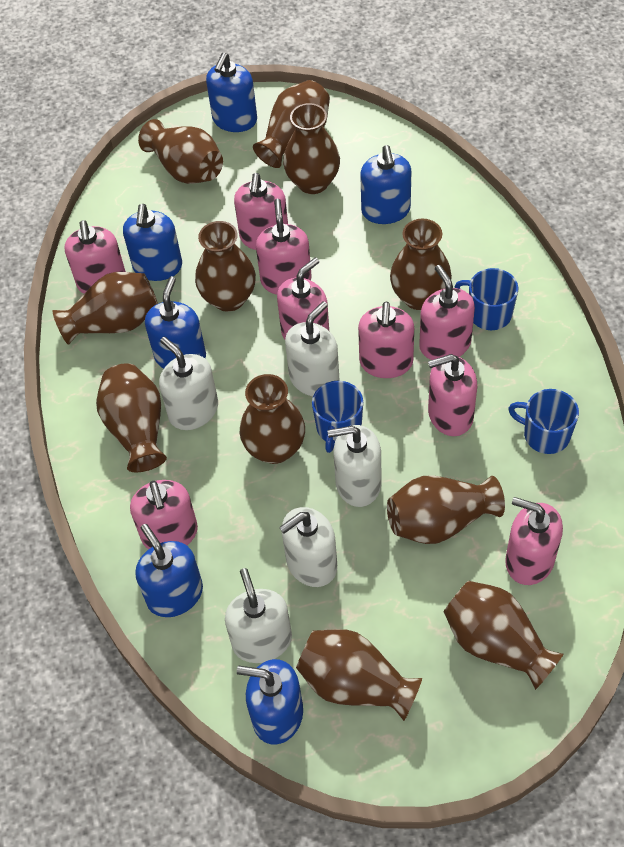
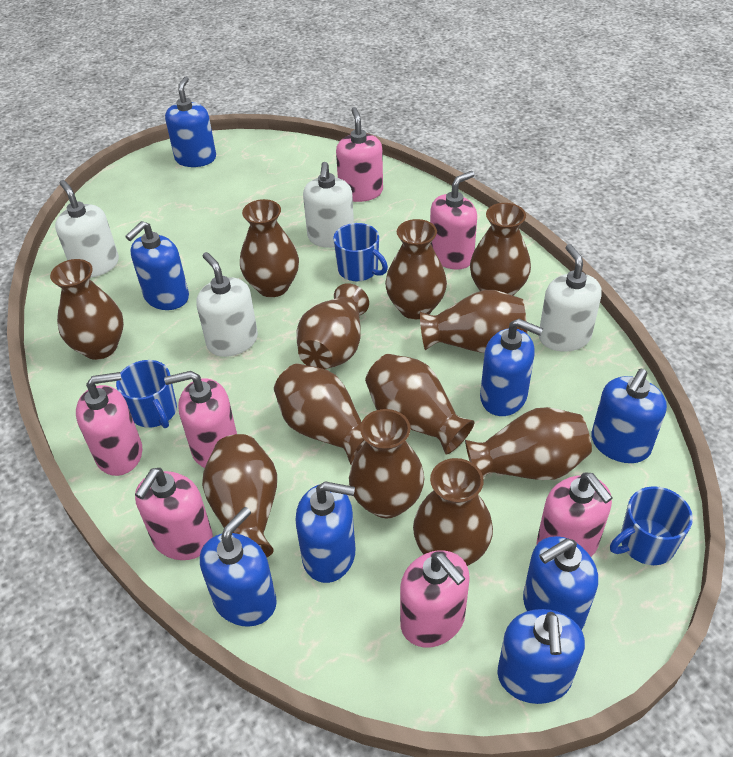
blue soap dispenser: [123,204,182,281] [135,524,203,617] [145,276,206,369] [206,53,257,132] [237,659,303,745] [360,145,411,224] = 6 -> [125,221,189,310] [165,77,216,167] [200,507,277,627] [295,481,356,583] [480,319,543,416] [497,609,585,704] [523,536,598,630] [591,369,667,463] = 8
brown vase: [53,272,158,345] [96,363,167,472] [138,119,223,184] [195,221,256,312] [240,374,305,464] [253,80,330,168] [283,103,340,194] [296,629,422,721] [387,476,505,544] [390,219,452,310] [443,581,564,690] = 11 -> [50,259,124,360] [202,434,277,557] [240,199,299,297] [274,363,366,464] [296,284,369,369] [349,409,424,518] [365,354,475,454] [385,219,447,319] [413,458,493,566] [420,290,528,353] [465,407,592,480] [470,203,531,296] = 12
pink soap dispenser: [65,220,126,294] [130,480,198,549] [234,173,288,250] [256,199,311,295] [277,257,329,339] [358,301,414,378] [419,265,475,360] [428,354,477,436] [505,497,563,585] = 9 -> [76,372,142,476] [135,468,213,560] [164,371,237,468] [336,107,383,202] [400,550,470,648] [430,171,477,270] [537,472,613,557] = 7
white soap dispenser: [159,337,218,430] [225,568,292,663] [279,507,337,587] [285,301,340,397] [327,425,381,507] = 5 -> [55,180,119,277] [196,252,258,357] [303,162,354,248] [539,244,602,352] = 4

